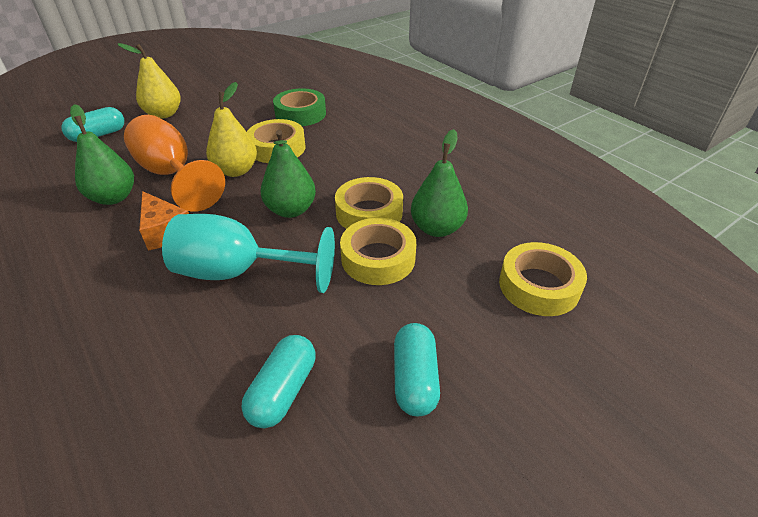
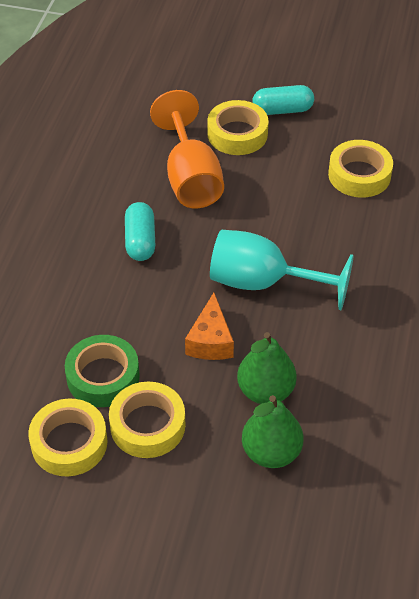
green pear: [70,104,134,205] [261,130,316,218] [411,129,468,237] = 3 -> [237,332,297,404] [242,395,304,468] = 2
turquoise capsule: [61,107,124,142] [241,335,315,428] [394,323,440,417] = 3 -> [125,202,155,261] [252,85,314,115] = 2
yellow pear: [118,43,181,119] [206,82,257,177] = 2 -> none = 0

